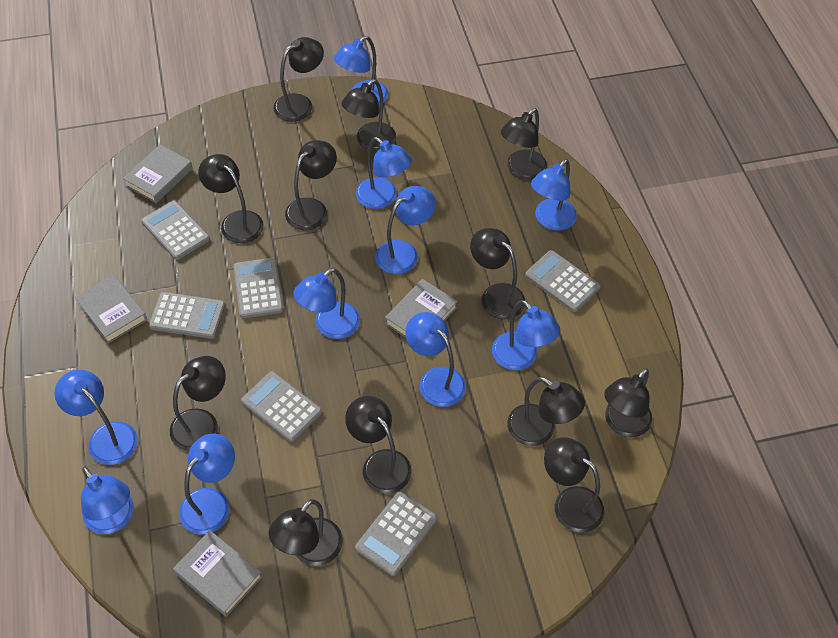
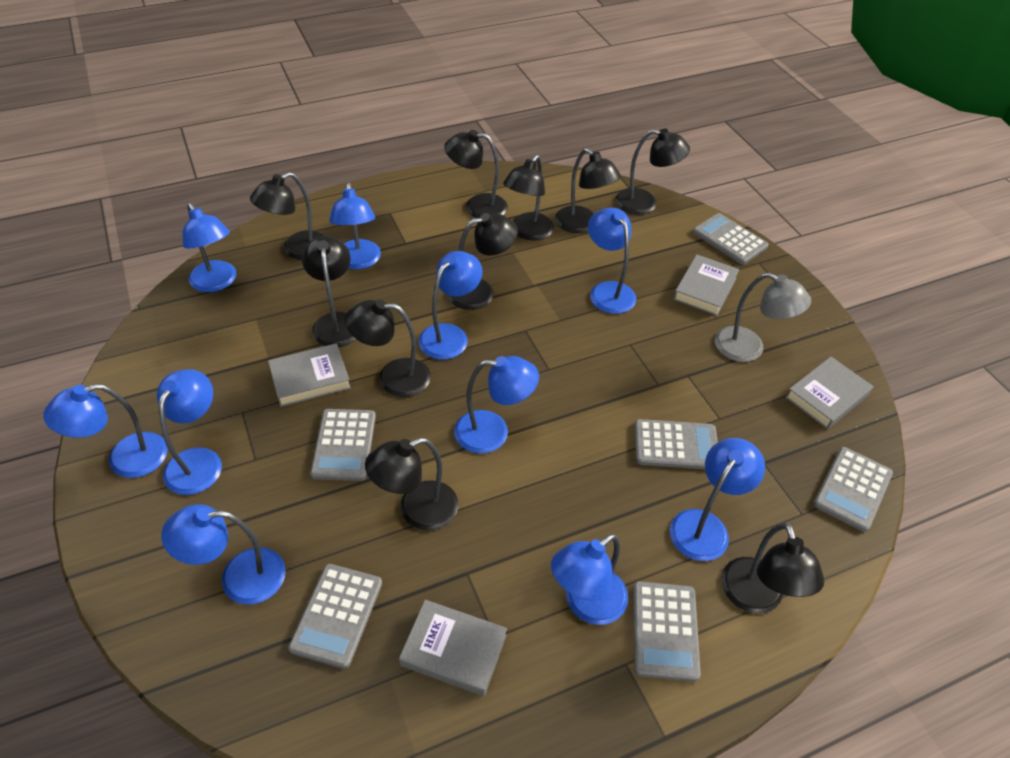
black lamp: [170,356,226,451] [198,154,264,243] [268,499,343,566] [274,37,324,122] [285,140,337,230] [341,79,396,151] [345,396,412,494] [470,228,525,319] [501,108,547,180] [507,377,585,446] [544,437,604,533] [604,368,652,437] = 12 -> [250,172,325,260] [302,236,356,347] [345,299,431,397] [365,438,458,531] [444,130,508,218] [447,213,518,310] [503,155,554,240] [555,148,621,233] [616,129,690,214] [721,523,825,613] = 10
grey lamp: none = 0 -> [715,273,811,362] = 1

